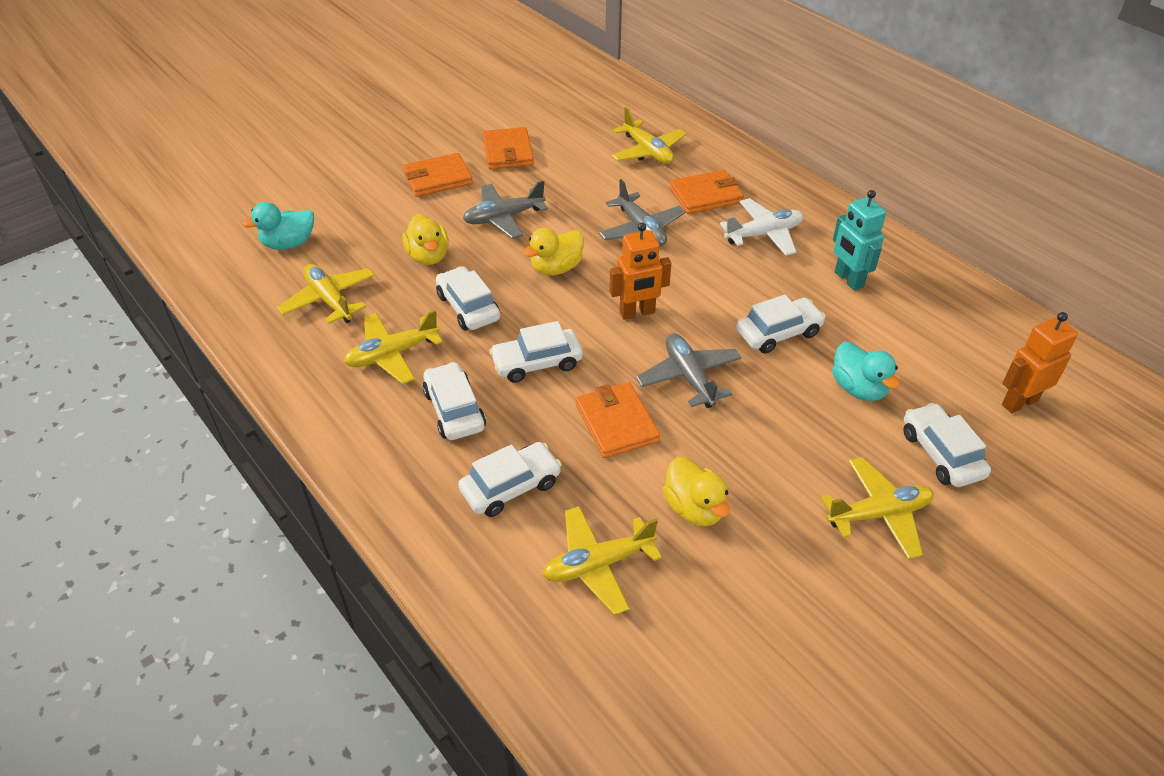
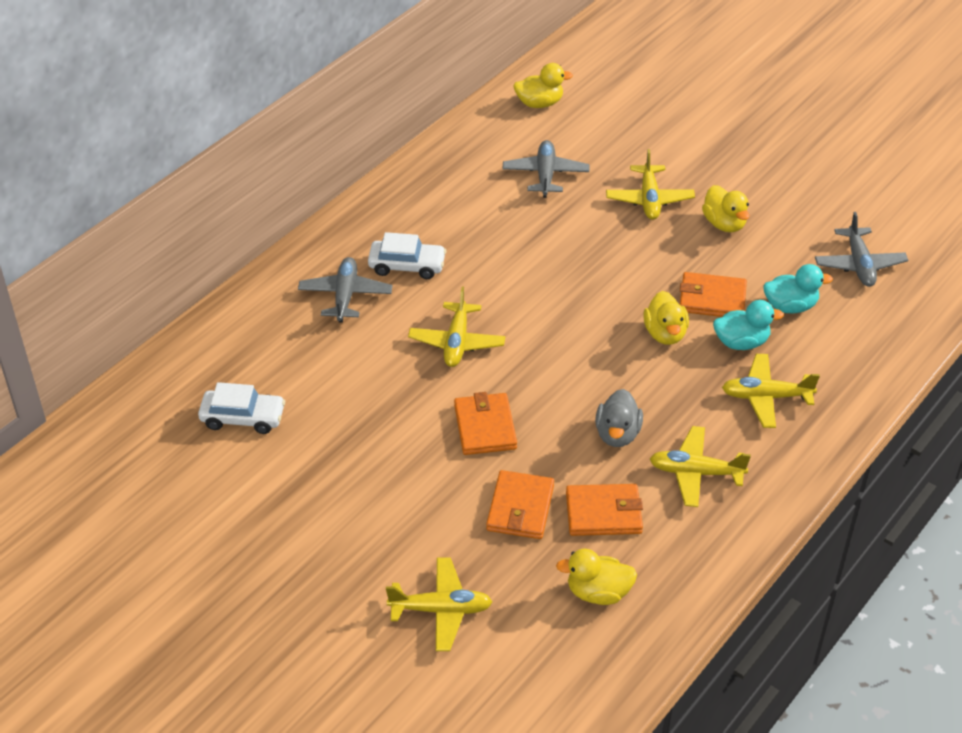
grey duck: none = 0 -> [595,389,643,447] = 1
orange robot: [609,222,671,320] [1002,312,1078,413] = 2 -> none = 0
turquoise robot: [833,190,886,290] = 1 -> none = 0
white car: [423,362,486,440] [436,266,500,330] [458,442,562,517] [489,321,583,383] [736,295,826,354] [903,403,991,487] = 6 -> [198,382,285,434] [368,232,446,279] = 2
white plane: [720,198,803,256] = 1 -> none = 0
yellow duck: [402,214,449,265] [523,228,584,276] [663,457,730,526] = 3 -> [513,63,573,108] [556,549,637,605] [643,291,689,345] [702,185,749,232] = 4

